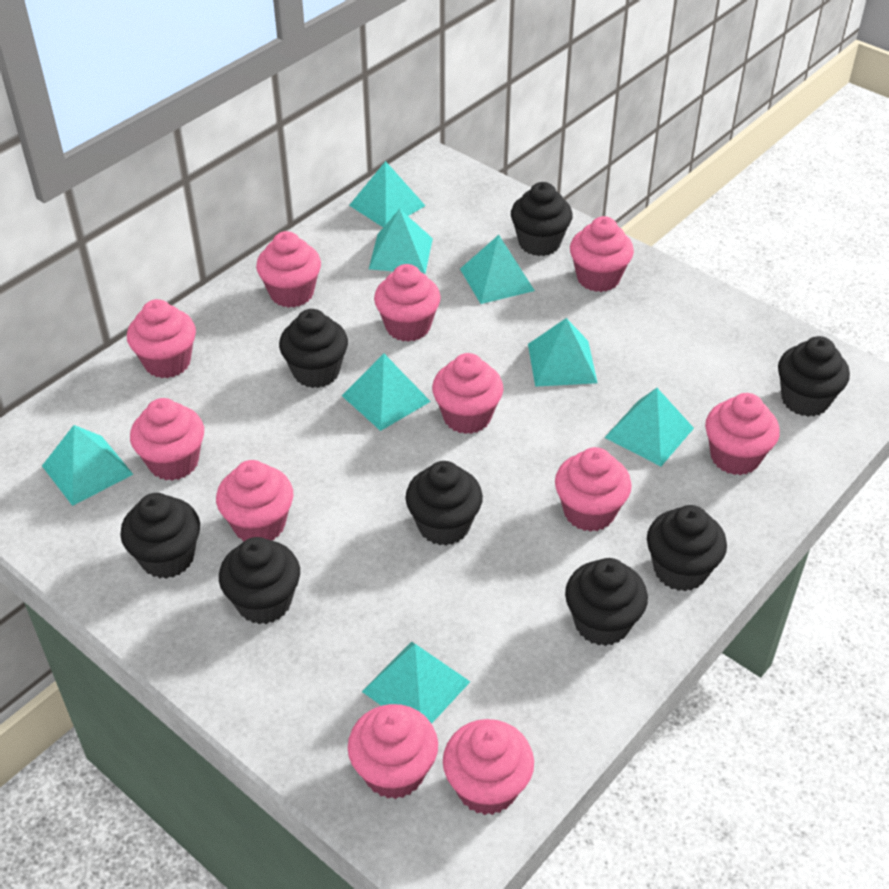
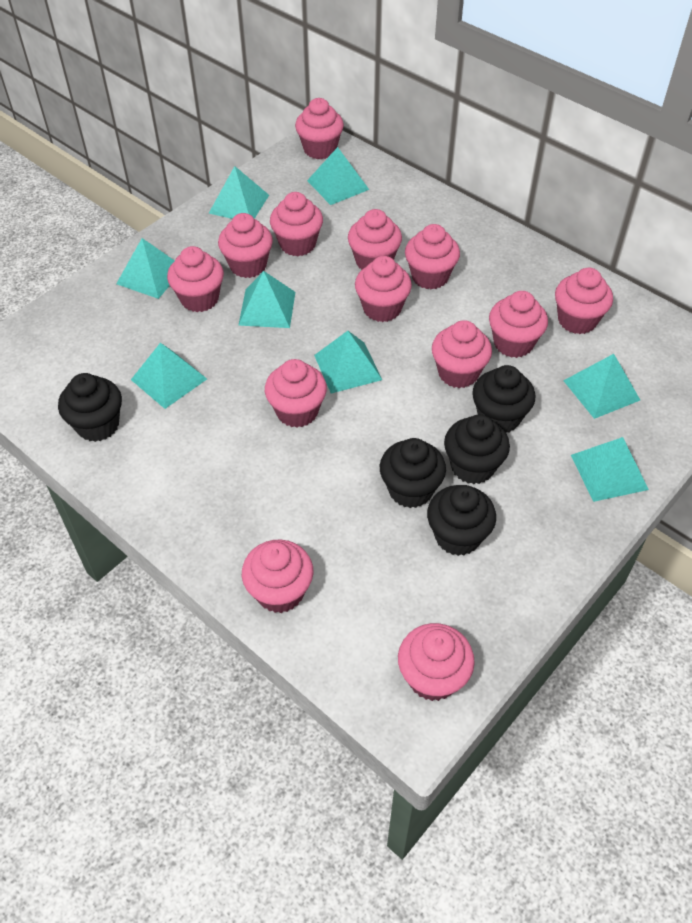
black cupcake: [120,493,200,579] [219,537,300,624] [279,309,348,388] [405,461,483,546] [511,182,573,256] [565,558,648,646] [647,505,727,591] [778,336,850,417] = 8 -> [58,373,122,442] [380,438,446,508] [427,485,496,556] [444,415,510,484] [472,365,535,432] = 5
pink cupcake: [127,299,196,378] [130,398,204,481] [216,460,293,541] [256,231,321,308] [348,704,438,799] [374,264,441,342] [432,353,504,434] [443,719,534,815] [555,447,632,532] [570,216,634,292] [705,393,780,475] = 11 -> [167,246,224,312] [218,213,273,278] [242,540,314,613] [265,359,327,428] [270,192,323,256] [295,98,344,159] [348,209,402,270] [355,256,412,322] [398,623,475,701] [405,224,460,290] [432,320,492,388] [489,291,548,358] [555,268,613,334] = 13

